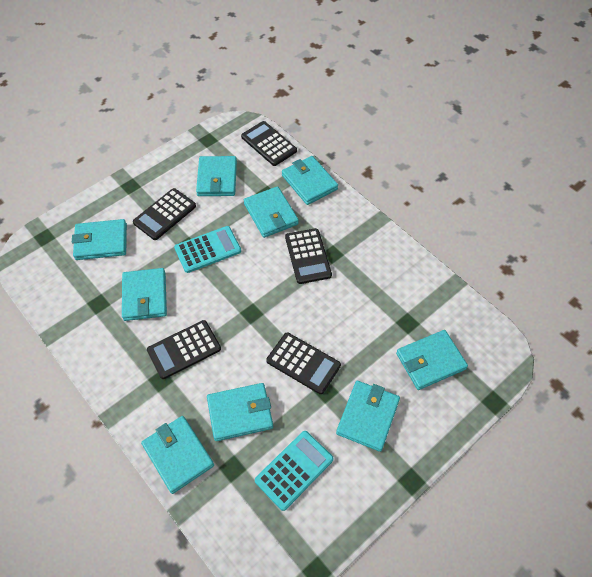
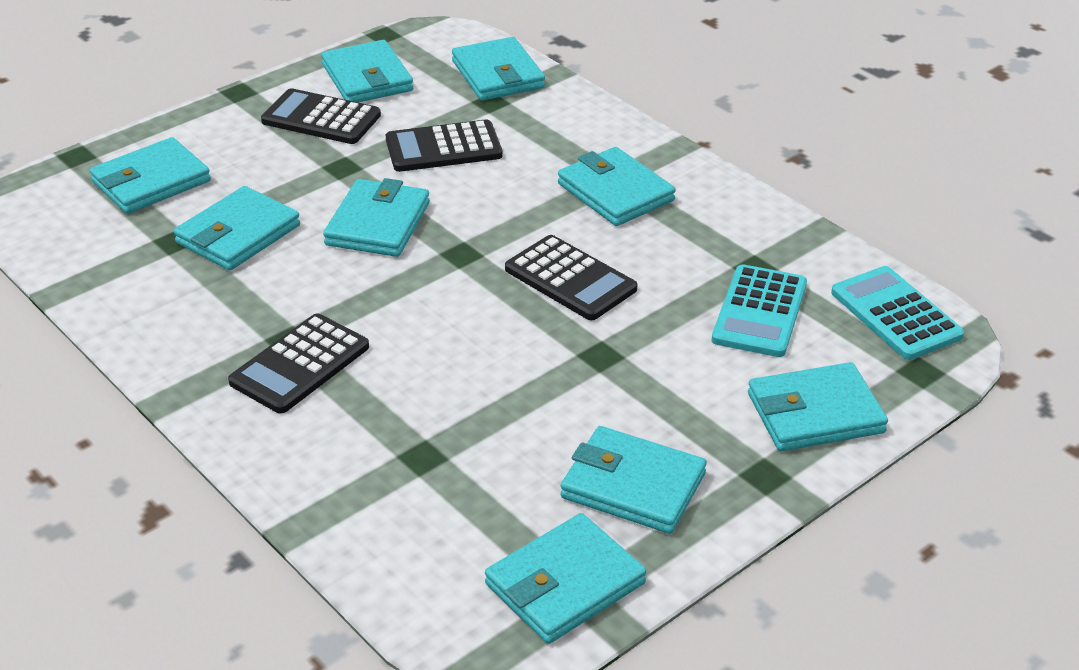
black calculator: [133,188,196,240] [147,320,221,379] [241,121,297,166] [266,333,341,394] [285,228,332,284] = 5 -> [228,313,369,414] [261,88,381,144] [386,120,503,172] [505,235,638,320] = 4

